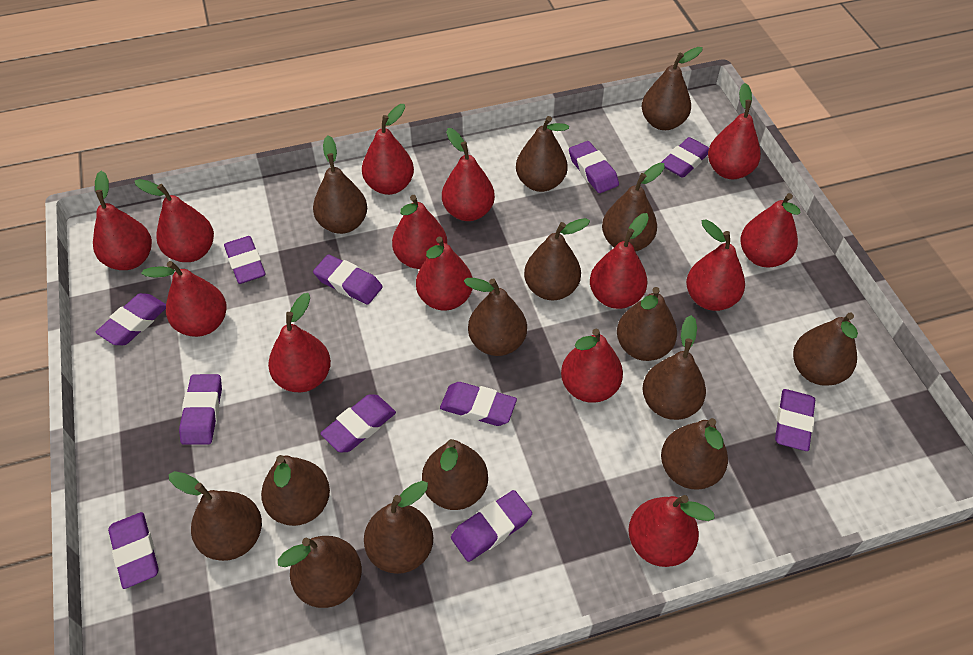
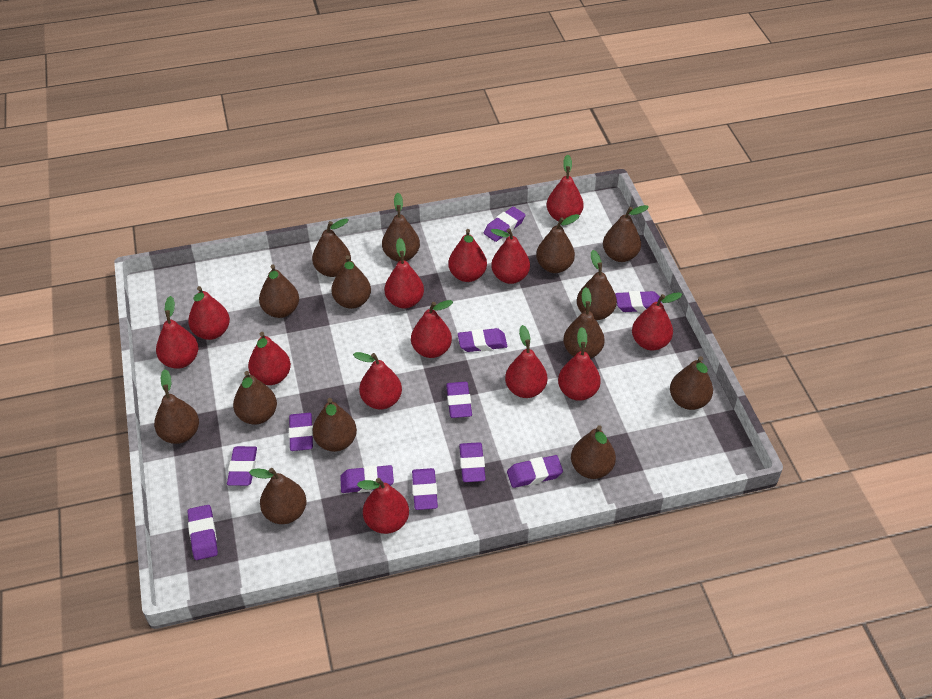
brown pear: [169,471,262,561] [261,455,330,526] [278,536,362,608] [313,136,367,234] [364,481,433,574] [422,439,488,510] [464,278,527,356] [516,116,569,192] [524,218,590,300] [602,163,665,252] [617,287,677,361] [642,47,703,130] [642,315,706,420] [661,418,728,490] [793,312,858,386] = 15 -> [154,369,199,444] [233,371,277,425] [249,468,307,524] [259,264,299,318] [312,218,351,277] [312,398,357,452] [331,255,371,309] [382,193,420,262] [536,214,580,273] [563,287,605,358] [571,425,616,479] [577,250,617,320] [603,205,649,262] [670,356,713,410] = 14
red pear: [93,171,152,270] [135,179,214,262] [141,261,227,337] [268,293,331,392] [362,104,414,195] [392,195,447,269] [416,236,472,311] [442,128,495,221] [561,329,623,403] [590,213,649,309] [628,495,715,567] [686,219,745,311] [708,83,761,179] [740,193,800,267] = 14 -> [156,296,198,369] [188,286,230,340] [248,332,291,385] [353,352,402,409] [357,478,409,534] [385,238,424,309] [411,300,453,358] [448,229,487,282] [491,229,530,284] [505,325,547,398] [547,155,583,221] [558,327,601,401] [632,292,682,350] = 13

